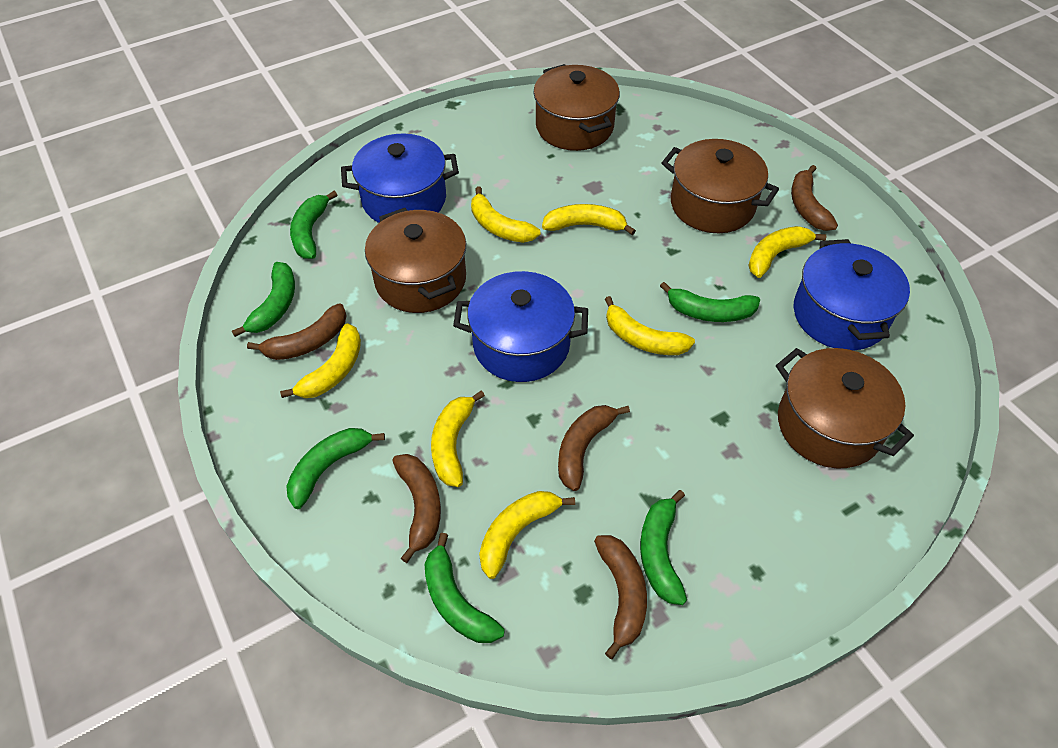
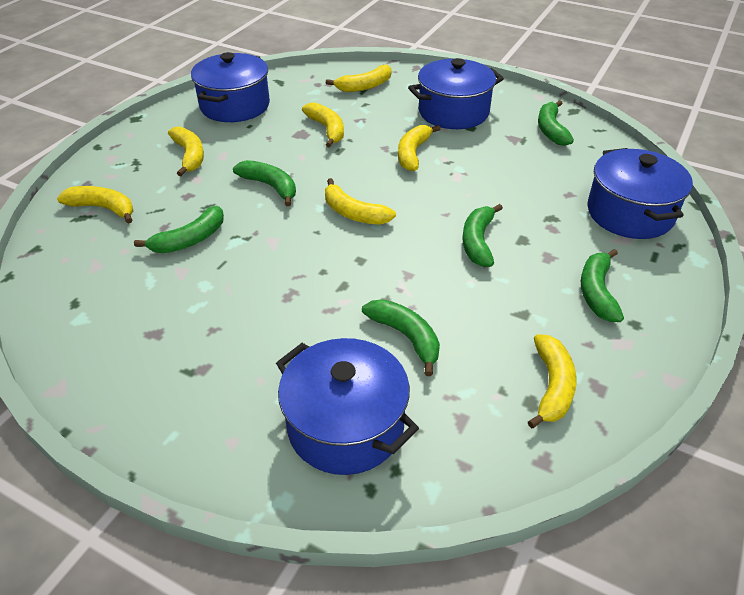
blue pot: [341,133,459,223] [453,271,588,382] [794,239,910,350] = 3 -> [191,52,270,122] [276,338,419,475] [408,58,504,129] [587,148,693,239] = 4
brown banana: [247,303,346,360] [392,454,441,563] [558,405,630,491] [594,535,647,659] [791,165,838,231] = 5 -> none = 0
brown pot: [365,208,466,313] [533,64,620,151] [662,139,779,233] [776,348,914,468] = 4 -> none = 0

